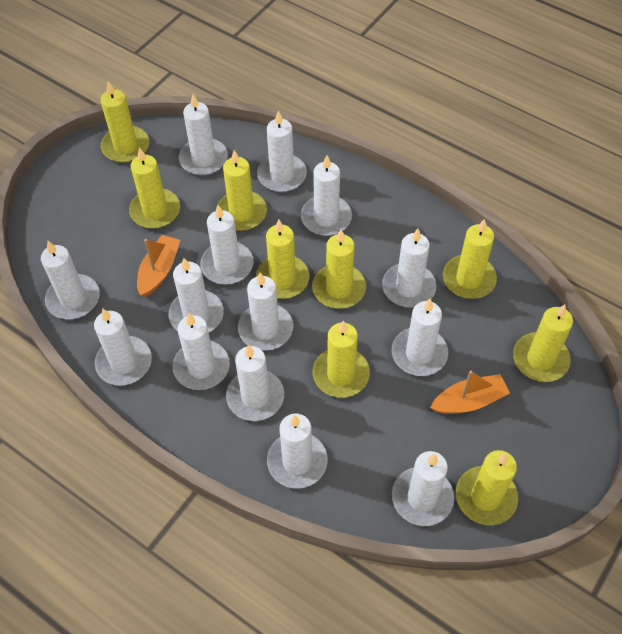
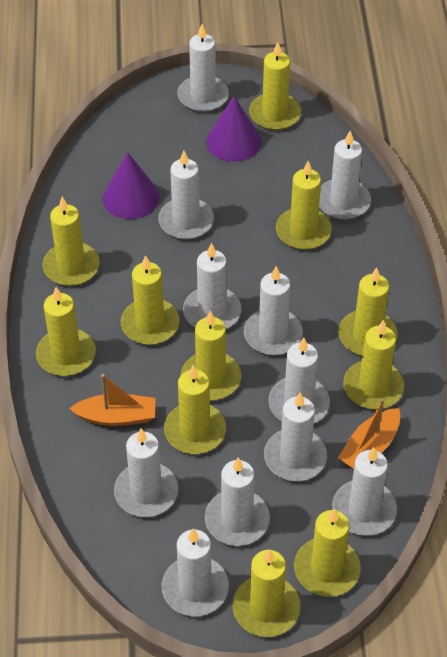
purple cone: none = 0 -> [103,152,160,219] [206,96,261,162] = 2
white candle: [41,241,100,319] [94,309,152,386] [169,258,224,332] [173,313,230,390] [179,94,228,176] [200,205,254,284] [226,345,284,421] [238,273,293,351] [257,110,307,192] [267,414,328,489] [301,155,352,236] [382,229,436,308] [392,298,448,376] [392,451,454,526] = 14 -> [114,429,178,517] [158,151,214,240] [162,529,229,617] [177,24,229,112] [183,243,241,329] [205,457,270,546] [244,266,303,355] [264,393,327,481] [268,338,330,423] [319,131,371,220] [332,447,397,536] = 11
yellow candle: [100,81,149,163] [129,148,180,229] [216,150,267,231] [256,220,309,299] [312,230,366,309] [312,320,370,398] [443,219,497,299] [456,450,518,525] [513,304,573,382] = 9 -> [36,287,96,376] [43,197,100,286] [121,255,180,345] [164,365,226,454] [181,311,241,400] [233,549,301,637] [249,42,301,130] [276,161,332,250] [294,508,361,597] [338,267,398,356] [343,320,404,409] = 11

